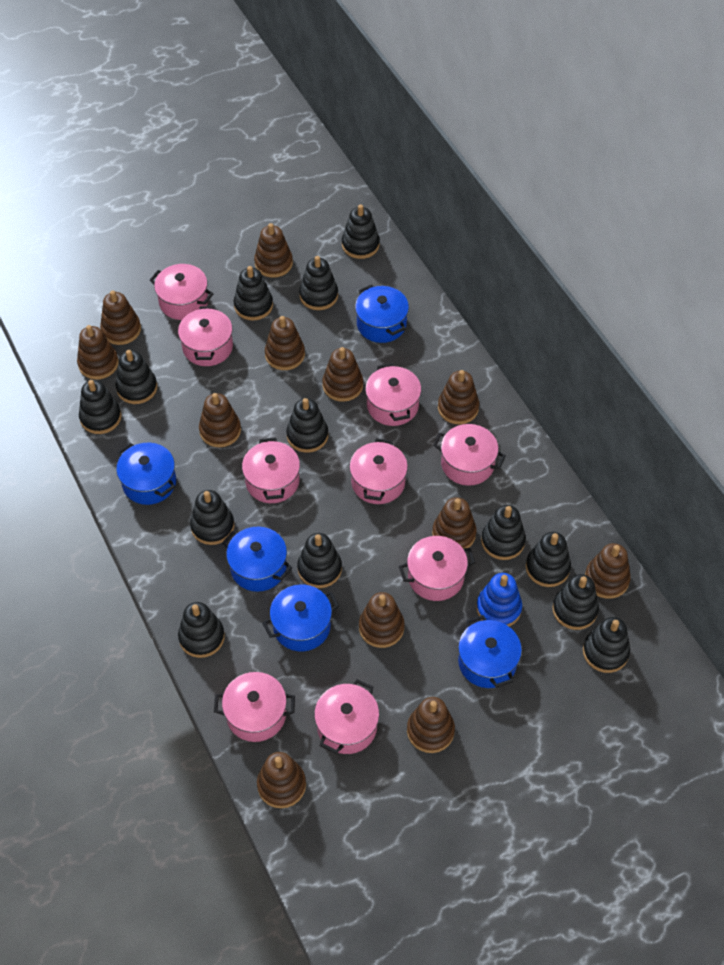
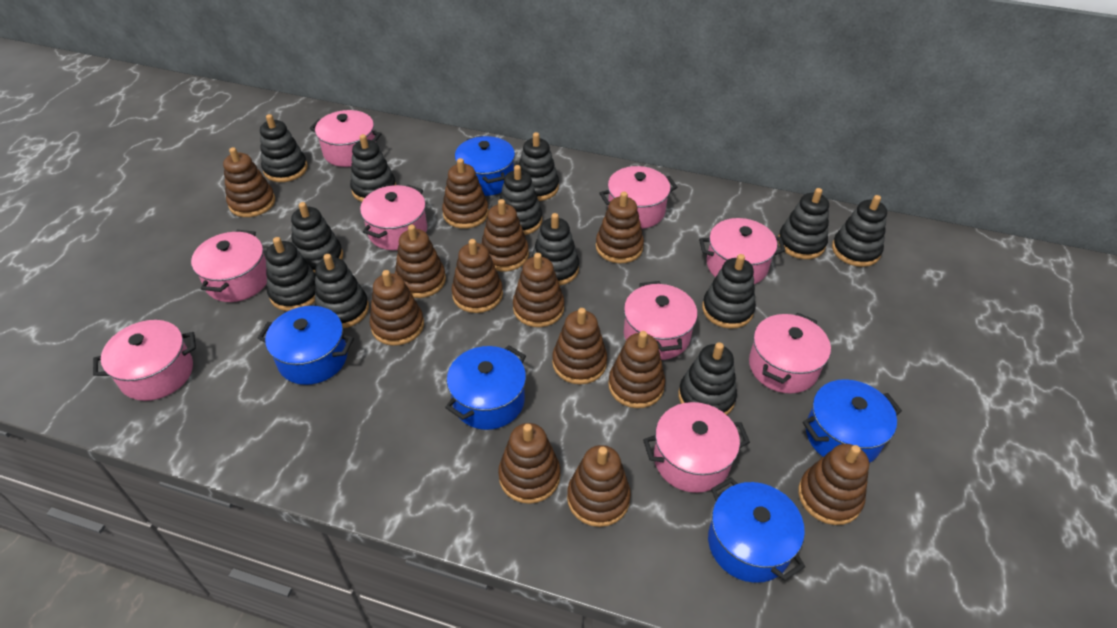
black stacking toy: [79,380,121,434] [116,350,157,404] [178,602,225,658] [190,490,234,545] [234,266,273,321] [286,398,328,453] [297,533,342,588] [299,256,338,310] [342,204,380,259] [481,505,526,560] [526,532,571,587] [552,574,599,630] [583,617,630,673] = 13 -> [260,114,308,182] [266,237,316,311] [291,202,343,272] [315,254,369,328] [350,134,396,202] [500,165,542,235] [519,132,559,201] [531,213,579,286] [678,342,737,415] [702,254,756,329] [778,188,829,259] [832,195,887,267] = 12
blue stacking toy: [476,573,522,626] = 1 -> none = 0
brown stacking toy: [77,325,119,380] [100,290,141,345] [199,393,241,447] [254,223,293,278] [257,752,306,808] [265,316,305,370] [322,347,363,402] [359,592,404,648] [407,697,455,753] [432,497,476,549] [438,370,479,424] [585,543,631,599] = 12 -> [223,147,275,217] [370,270,424,346] [395,225,446,298] [442,158,489,229] [451,239,503,313] [481,199,529,271] [498,423,560,504] [513,253,564,327] [552,308,607,384] [567,445,631,527] [596,192,644,263] [608,331,665,408] [798,444,869,525] = 13

